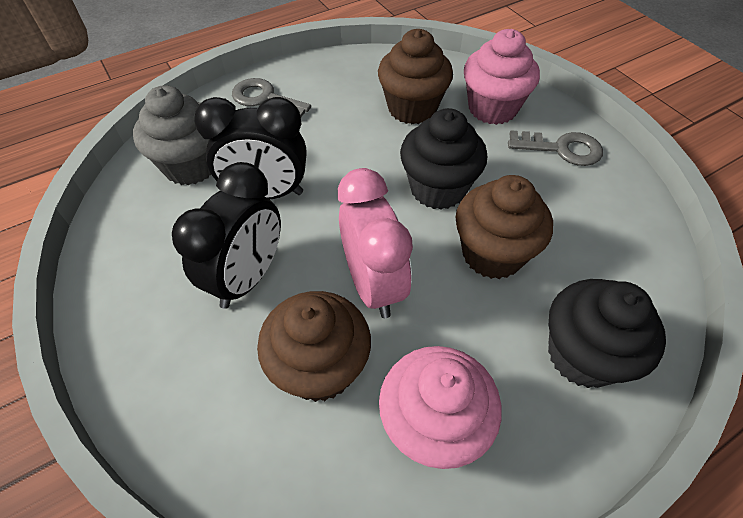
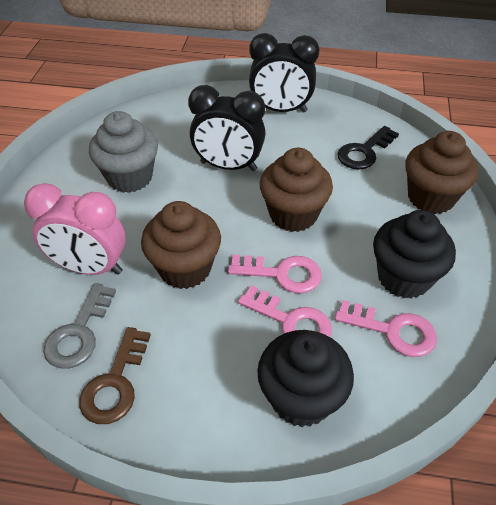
black key: none = 0 -> [338,126,399,169] = 1
brown key: none = 0 -> [79,327,151,424] = 1
grey key: [232,78,311,117] [508,130,603,166] = 2 -> [43,283,116,369] = 1
pink cupcake: [379,346,502,469] [464,29,540,125] = 2 -> none = 0
pink key: none = 0 -> [228,255,322,293] [238,285,332,337] [335,300,437,357] = 3

